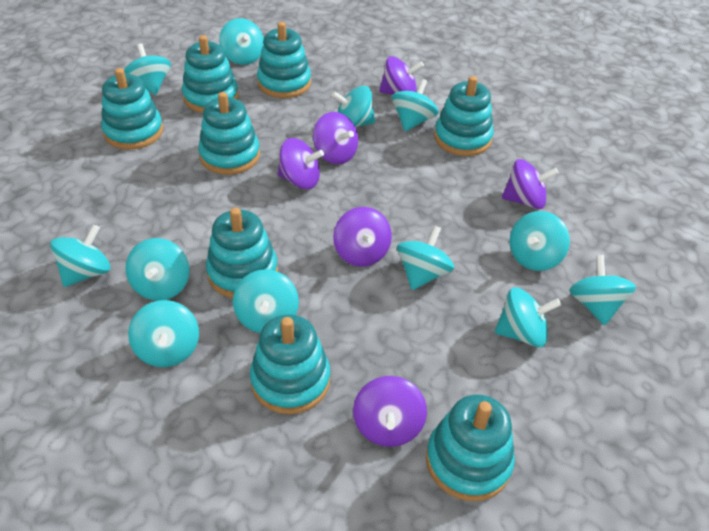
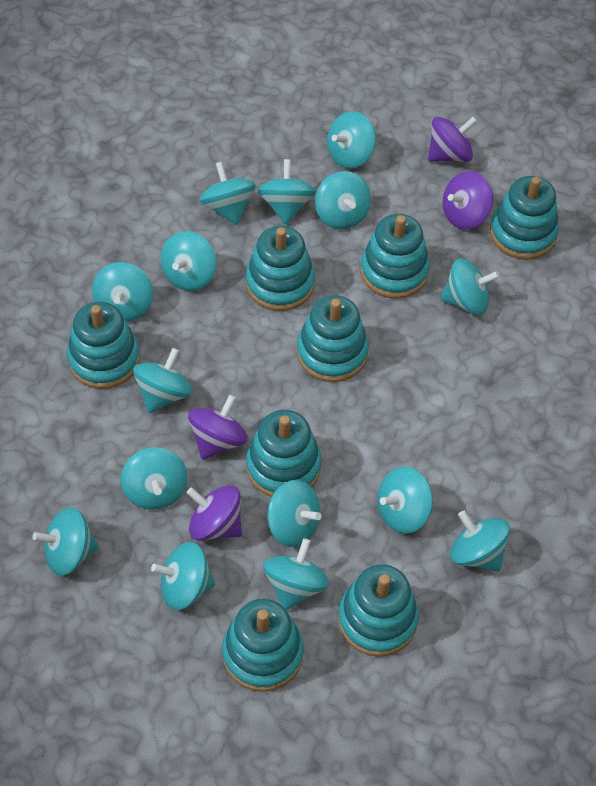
purple spinning top: [277,138,324,189] [313,112,358,165] [333,207,392,267] [353,376,427,447] [379,56,424,95] [502,159,559,209] = 6 -> [187,485,242,541] [188,395,248,460] [428,116,477,162] [443,171,493,230] = 4
turquoise spinning top: [50,225,111,287] [124,44,171,95] [125,238,189,301] [128,300,199,367] [219,18,264,65] [233,269,299,333] [331,86,375,127] [392,79,439,131] [397,226,454,290] [495,287,561,347] [510,211,570,271] [569,255,636,326] = 12 -> [32,507,99,576] [92,262,153,322] [121,447,187,510] [133,348,193,413] [151,542,215,610] [161,231,216,291] [199,162,256,225] [258,159,316,225] [263,538,329,610] [267,480,321,547] [315,171,371,229] [327,111,376,169] [377,466,433,534] [441,259,500,315] [450,511,510,572] = 15

